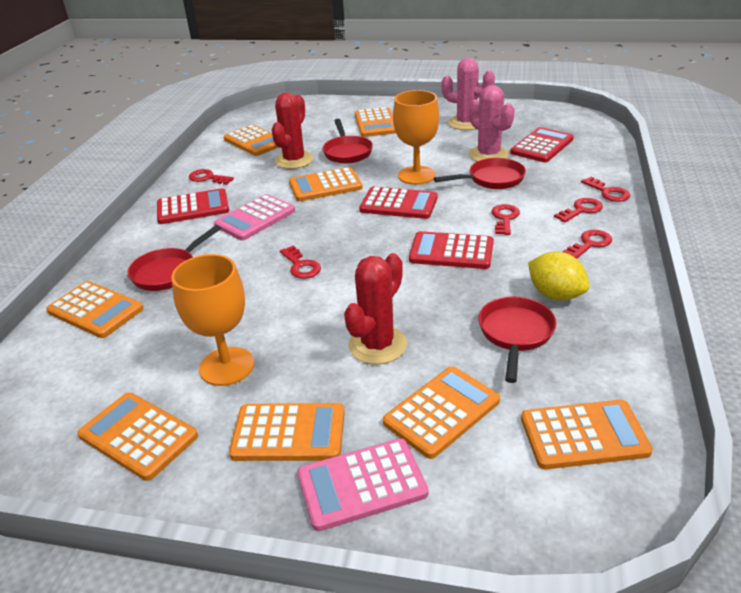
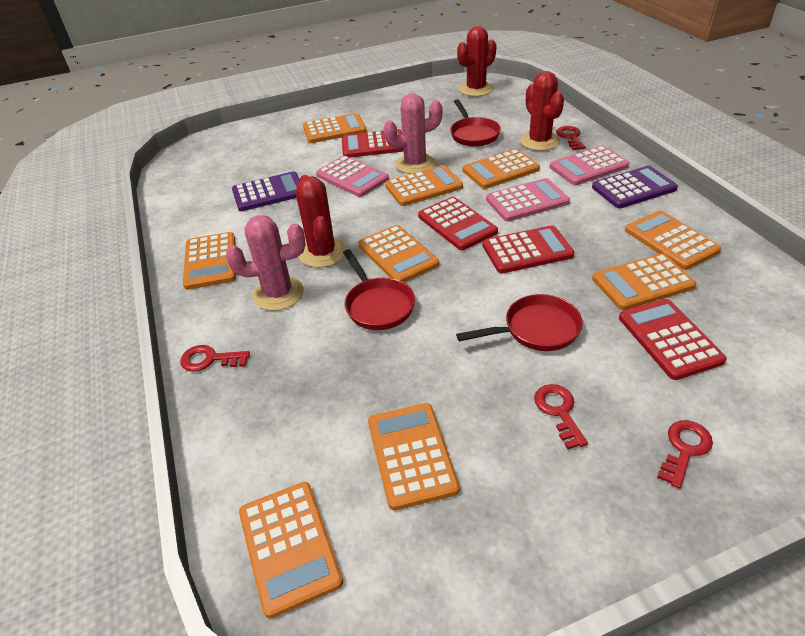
orange calculator: [46,281,144,338] [78,393,198,481] [223,125,278,156] [229,403,345,461] [289,167,363,201] [355,107,396,137] [383,366,500,459] [521,400,653,469] = 8 -> [183,232,236,290] [239,482,343,619] [303,113,367,143] [358,225,439,283] [368,403,459,510] [385,165,463,206] [463,149,540,189] [592,253,696,310] [625,210,721,270] = 9
orange goblet: [171,254,254,386] [393,90,439,185] = 2 -> none = 0
pink calculator: [214,194,295,240] [297,438,428,531] = 2 -> [316,156,389,197] [486,178,570,222] [550,145,629,185] = 3
purple calculator: none = 0 -> [232,171,300,211] [592,166,678,208] = 2
red cactus: [271,92,314,169] [344,253,407,364] = 2 -> [296,175,346,268] [457,26,497,97] [520,71,564,151] = 3
red key: [189,169,234,185] [280,246,321,279] [491,204,520,235] [554,198,603,223] [563,230,612,259] [581,177,630,202] = 6 -> [180,345,250,372] [534,384,588,449] [556,126,586,150] [657,420,713,489] = 4
red pan: [128,225,221,291] [322,119,373,163] [434,158,526,189] [479,297,556,383] = 4 -> [343,249,415,330] [450,99,501,147] [456,294,583,351] = 3
yellow lemon: [528,252,589,301] = 1 -> none = 0

